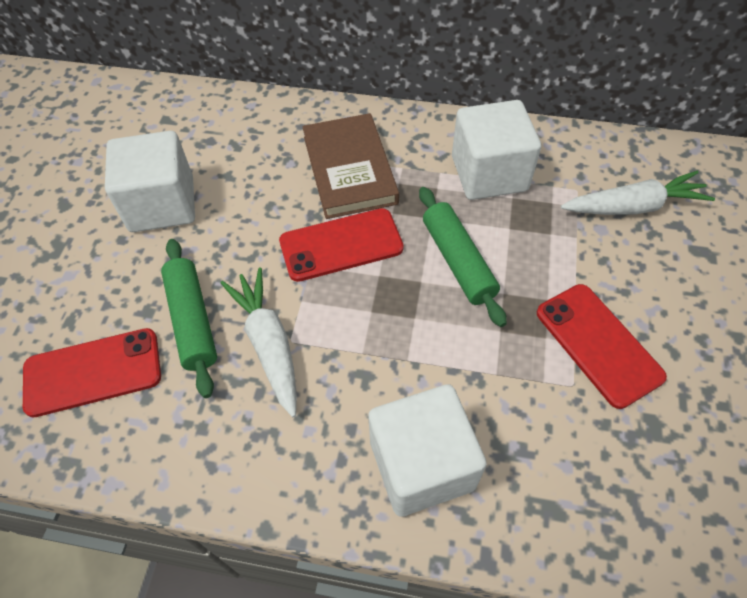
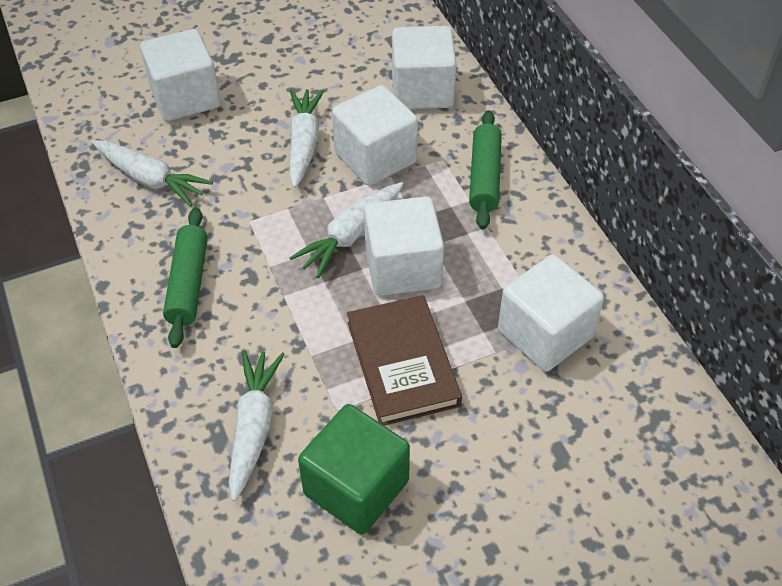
green cube: none = 0 -> [298,404,410,535] = 1
red phone: [23,328,161,418] [279,208,404,282] [537,284,667,409] = 3 -> none = 0
white carrot: [221,267,297,417] [561,171,715,215] = 2 -> [92,140,213,207] [228,350,285,501] [289,89,325,188] [289,182,403,278] = 4
white cube: [105,131,195,232] [368,384,487,516] [452,100,541,200] = 3 -> [140,29,220,121] [332,85,418,186] [364,196,444,296] [392,26,457,109] [498,254,604,371] = 5

